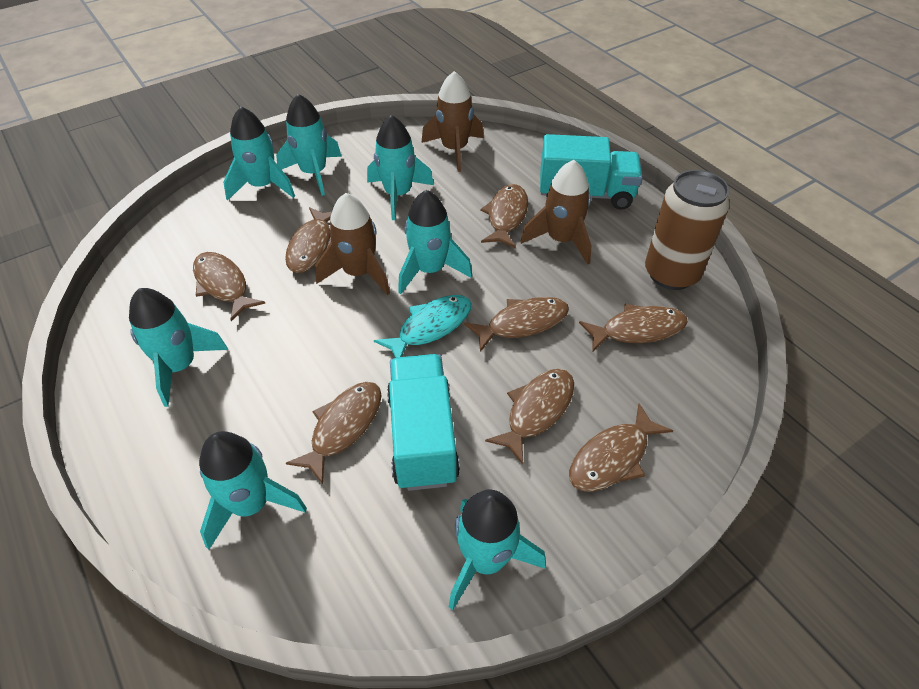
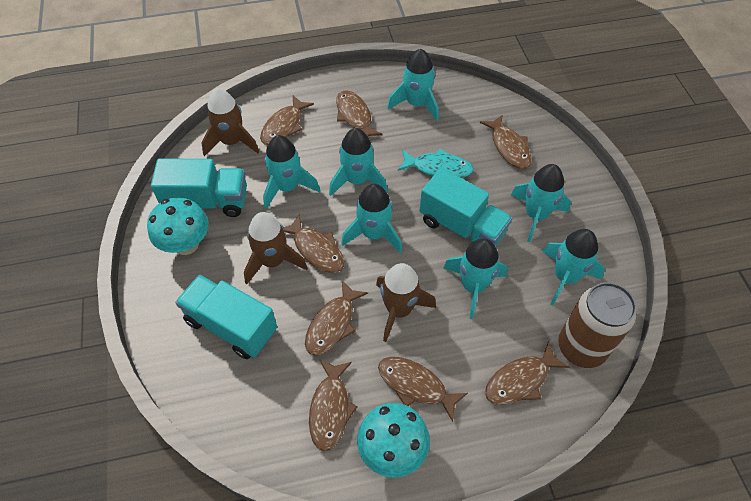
turquoise mushroom: none = 0 -> [147,197,209,255] [357,403,430,478] = 2
turquoise truck: [387,354,460,491] [540,134,642,210] = 2 -> [151,158,247,217] [175,275,277,359] [419,168,512,247] = 3

